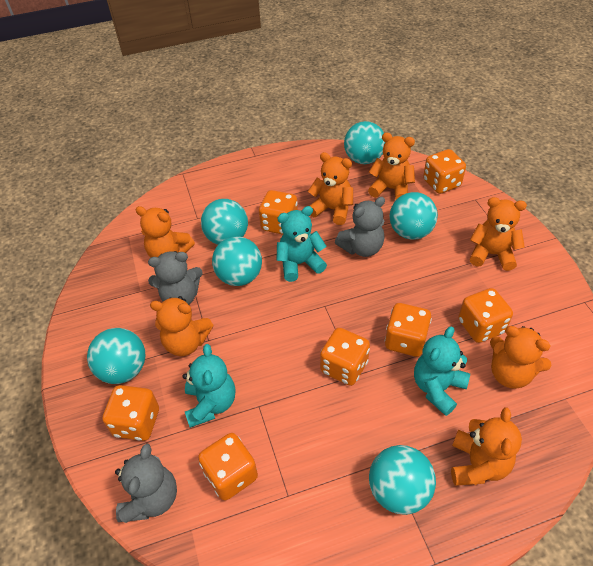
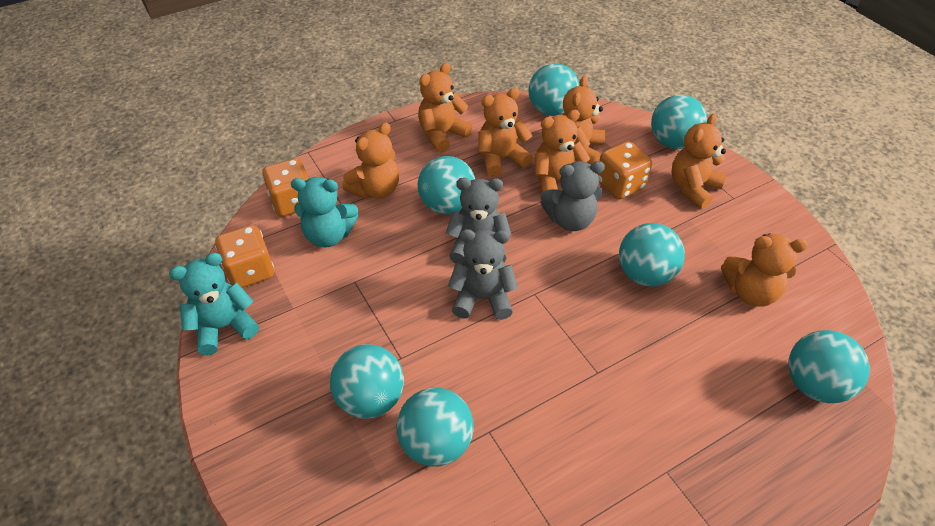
orange dice: [102,385,159,441] [198,433,258,501] [259,190,298,235] [320,328,370,386] [385,303,432,357] [423,149,466,194] [458,288,513,343] = 7 -> [215,225,274,288] [262,158,309,217] [598,141,652,199] = 3
turquoise ball: [87,328,145,384] [201,199,248,245] [212,236,262,286] [344,121,386,164] [369,445,436,515] [389,192,438,240] = 6 -> [330,344,404,419] [397,388,474,466] [418,156,475,215] [528,63,579,116] [619,223,685,287] [651,95,707,149] [788,330,870,403] = 7
turquoise teddy bear: [182,344,235,428] [276,206,327,282] [414,326,470,416] = 3 -> [169,253,259,355] [291,177,358,247] = 2

